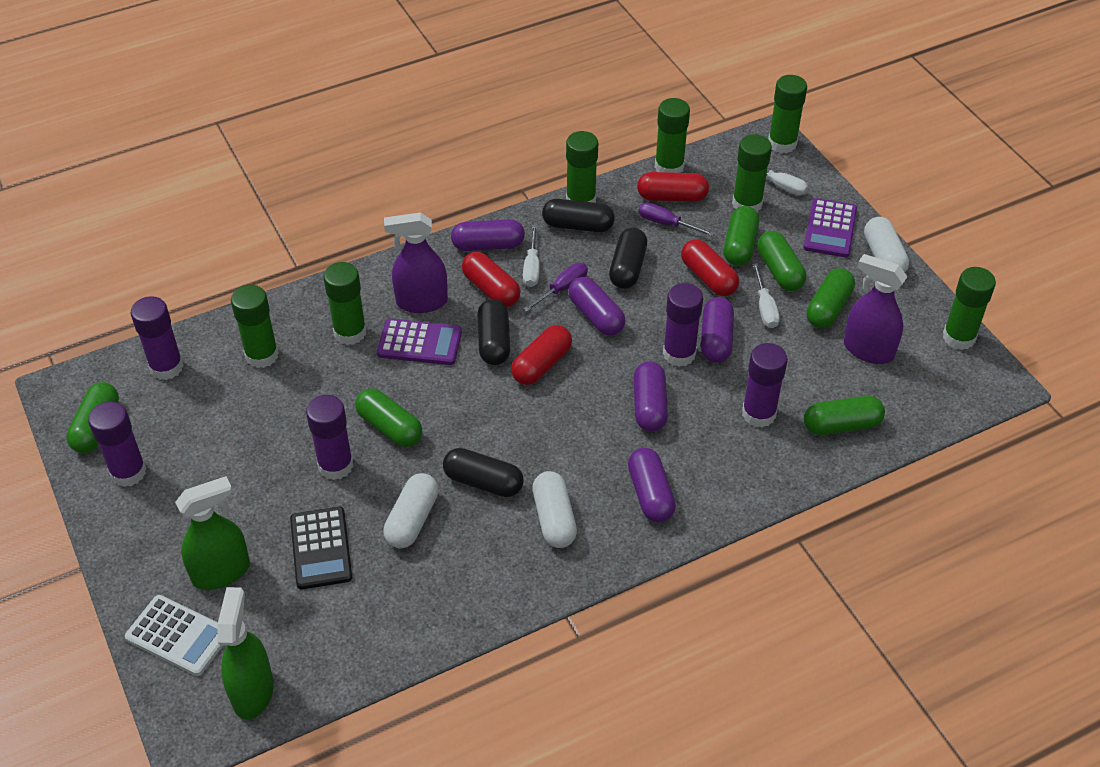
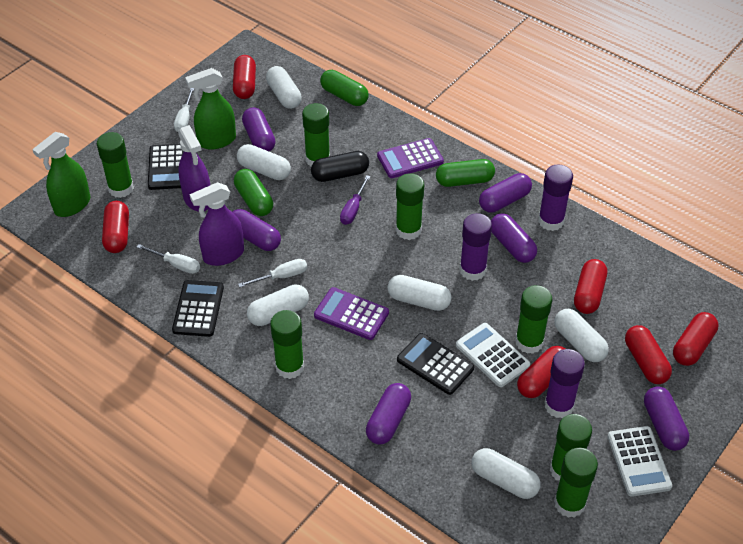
black calculator: [290,507,352,589] = 1 -> [148,144,184,190] [172,280,224,337] [397,333,474,395] = 3
black capsule: [443,448,524,497] [477,299,510,365] [542,199,615,232] [609,228,647,289] = 4 -> [311,151,369,182] = 1
green capsule: [66,382,119,453] [355,388,422,447] [724,206,759,266] [757,231,806,291] [804,396,885,435] [806,268,855,328] = 6 -> [234,169,273,216] [320,70,369,106] [436,159,495,187] = 3
purple capsule: [451,219,525,251] [568,277,626,336] [628,448,676,523] [633,361,668,432] [701,297,734,363] = 5 -> [232,209,281,251] [242,107,275,152] [366,383,411,445] [479,173,532,213] [491,213,537,263] [644,386,689,451] = 6
purple glue stick: [88,401,146,487] [131,296,184,380] [306,395,353,480] [663,283,703,367] [742,343,788,428] = 5 -> [459,213,492,281] [538,164,573,231] [544,349,585,418] = 3
purple screwdriver: [524,263,588,312] [639,202,715,237] = 2 -> [340,175,371,225] = 1
red capsule: [462,252,521,307] [511,325,572,385] [637,172,709,202] [681,239,739,296] = 4 -> [102,201,129,253] [233,55,256,99] [517,346,565,398] [574,259,607,314] [625,325,672,384] [673,312,718,366] = 6
white calculator: [125,595,223,676] = 1 -> [456,323,530,387] [607,426,672,497] = 2
white capsule: [383,473,439,548] [532,471,577,548] [864,217,909,272] = 3 -> [237,144,291,180] [247,284,309,326] [266,66,302,109] [387,275,452,311] [472,448,540,499] [554,309,609,362] = 6

